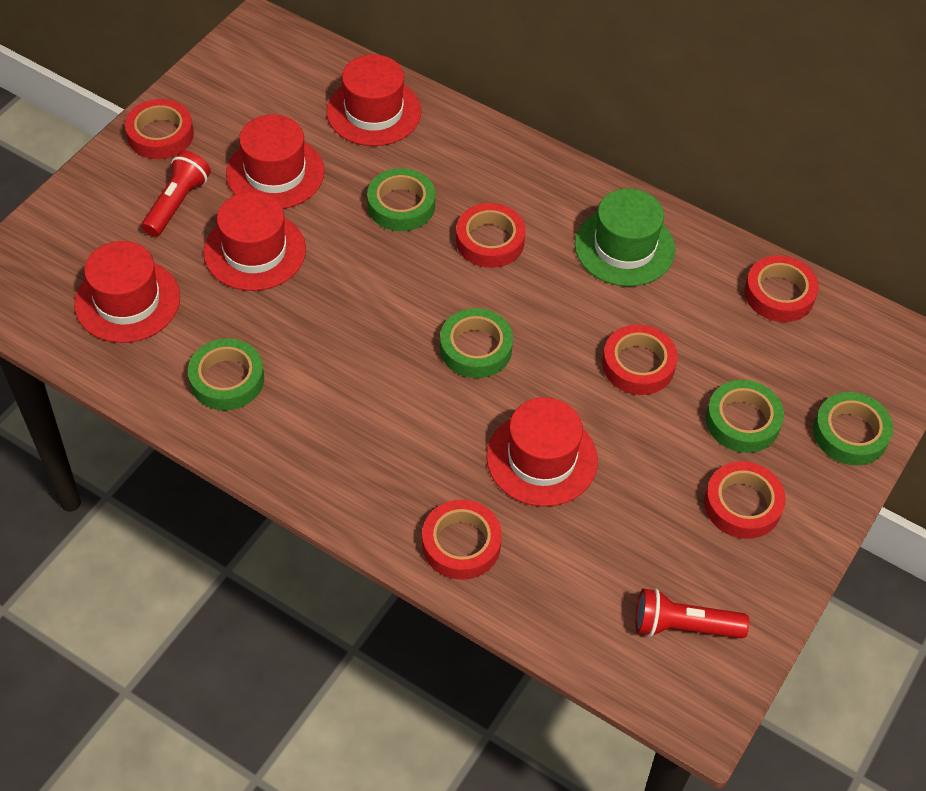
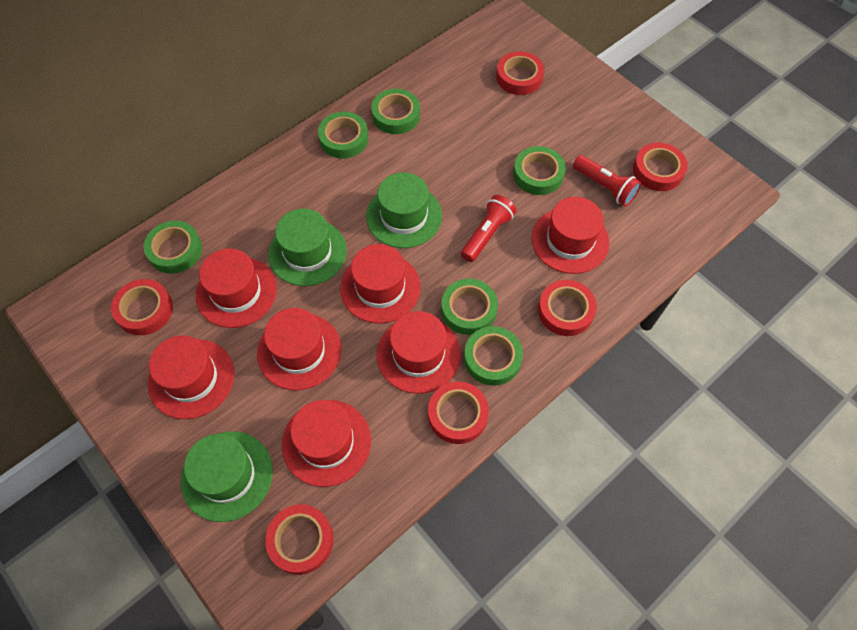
green hat: [575,188,675,286] = 1 -> [181,432,273,522] [268,209,347,286] [366,172,442,248] = 3
green tape: [188,338,264,410] [367,168,435,231] [440,308,513,378] [706,380,784,453] [813,392,893,465] = 5 -> [144,220,202,274] [318,112,368,159] [371,89,420,134] [441,279,498,335] [464,326,523,386] [513,146,566,195] = 6
red hat: [74,241,180,343] [203,192,306,291] [226,114,325,209] [326,54,421,146] [486,397,598,507] = 5 -> [148,336,234,419] [196,248,277,328] [257,308,341,390] [282,400,371,487] [340,244,421,324] [377,311,461,394] [532,197,609,274] = 7

